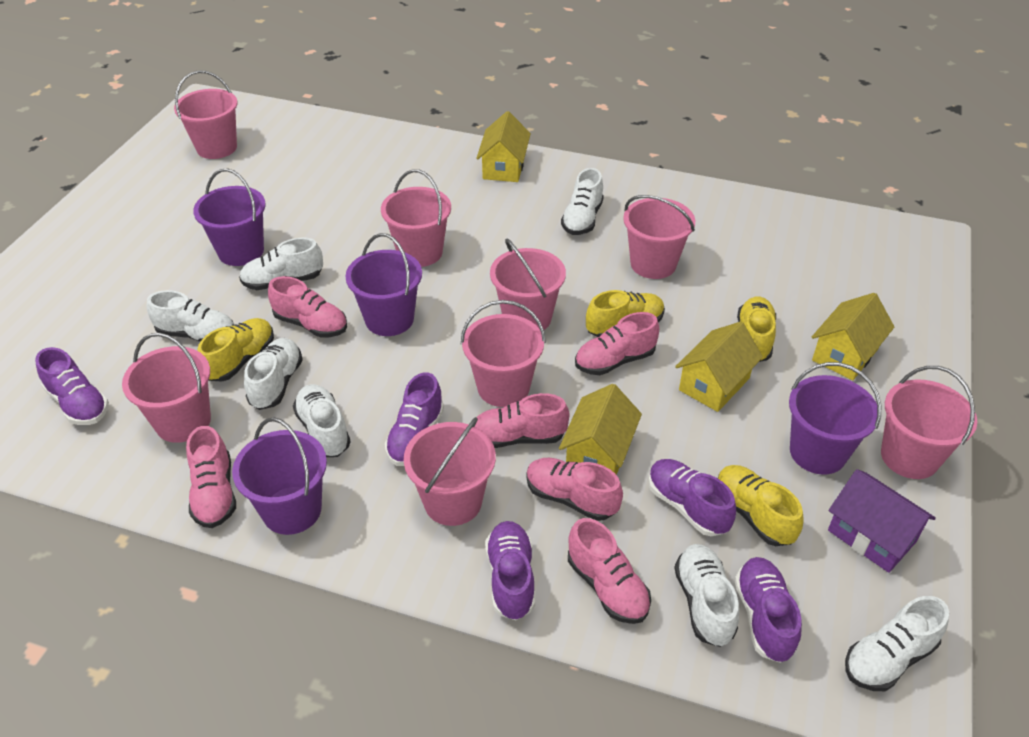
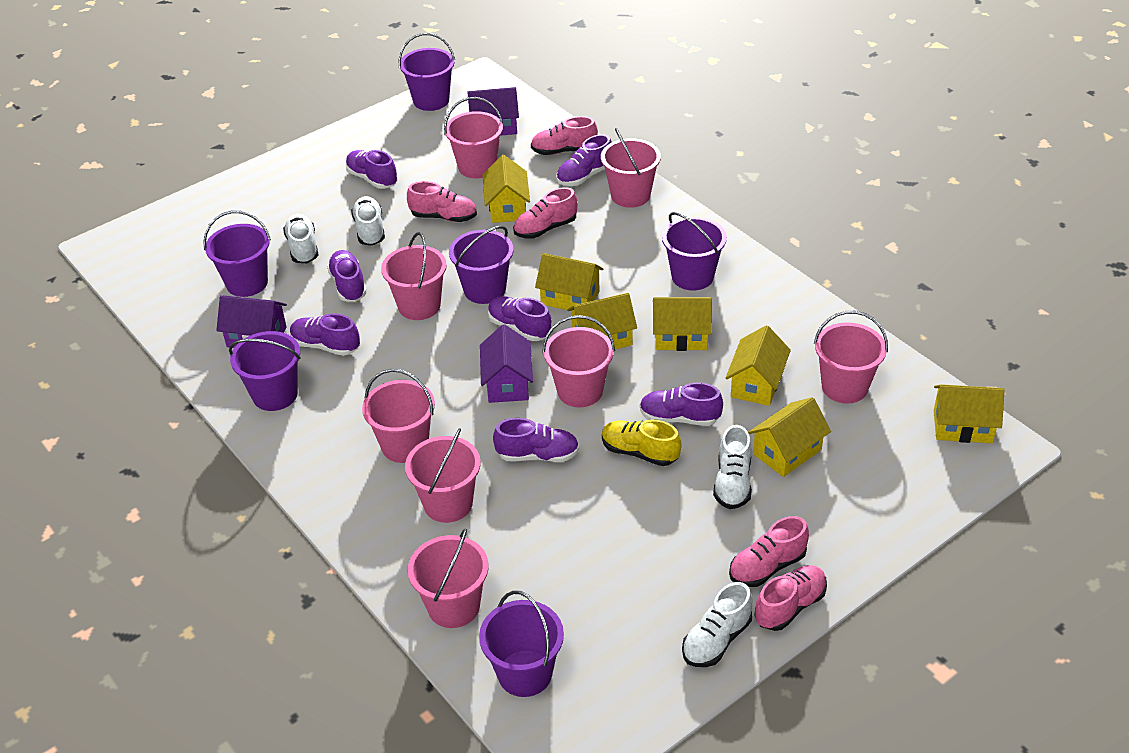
pink shoe: [186,426,236,528] [268,276,347,337] [474,393,569,448] [526,458,623,521] [568,518,651,624] [575,312,659,375] = 6 -> [407,181,477,222] [513,187,578,239] [531,116,598,155] [729,516,809,587] [754,565,827,631] = 5
purple bucket: [193,168,266,266] [232,417,327,535] [345,233,422,336] [789,362,881,475] = 4 -> [203,210,271,297] [229,331,301,411] [399,33,455,111] [449,226,513,304] [479,590,564,697] [662,212,727,291] = 6
purple house: [828,469,936,573] = 1 -> [216,295,287,348] [467,87,519,136] [480,324,533,403] = 3
purple shoe: [35,347,109,425] [385,372,444,466] [485,521,535,620] [648,459,736,536] [734,557,802,663] = 5 -> [290,314,360,356] [327,250,367,302] [346,150,398,189] [488,296,552,341] [493,418,579,462] [556,134,612,186] [640,383,723,426] = 7
white shoe: [147,290,234,342] [239,238,323,290] [244,338,303,410] [293,384,351,457] [561,168,604,235] [674,544,739,647] [845,596,949,691] = 7 -> [283,214,318,263] [351,196,385,246] [682,582,752,667] [713,425,752,509] = 4
yellow house: [476,111,531,182] [559,384,642,475] [675,321,763,412] [812,293,895,380] = 4 -> [482,155,530,223] [535,253,603,311] [567,293,637,349] [653,297,712,351] [726,325,791,406] [748,397,831,477] [934,384,1005,443] = 7
yellow shoe: [198,318,274,382] [586,290,665,337] [718,465,804,546] [737,296,776,362] = 4 -> [602,419,682,466] = 1

